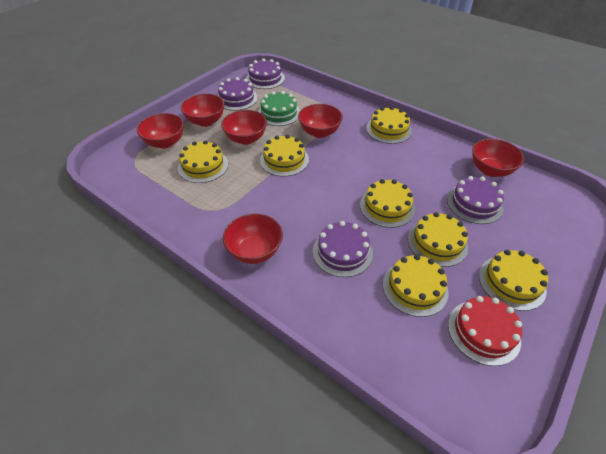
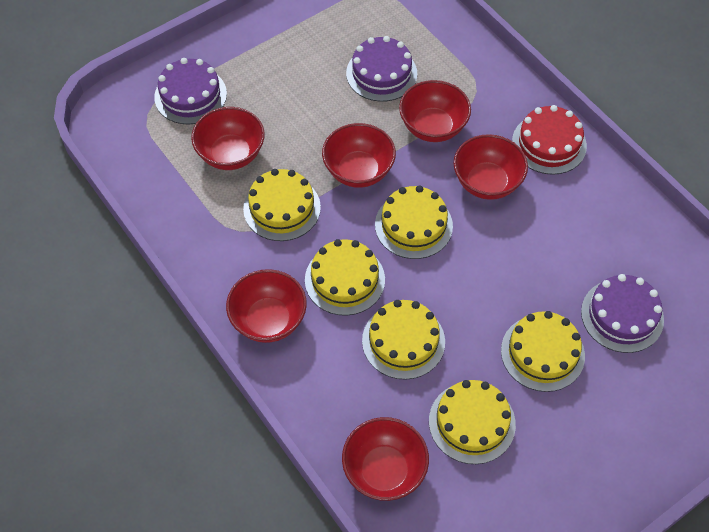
green cake: [258,91,300,126] = 1 -> none = 0
purple cake: [218,77,258,111] [246,58,285,89] [313,221,373,277] [447,176,504,224] = 4 -> [154,58,227,124] [346,36,417,102] [581,274,664,353] = 3
yellow cake: [178,140,228,183] [260,135,309,177] [360,179,415,228] [366,106,412,144] [383,254,449,317] [408,212,468,267] [479,250,548,311] = 7 -> [243,169,321,241] [305,239,385,316] [362,300,445,380] [375,185,453,259] [429,380,516,464] [501,311,585,392] = 6

